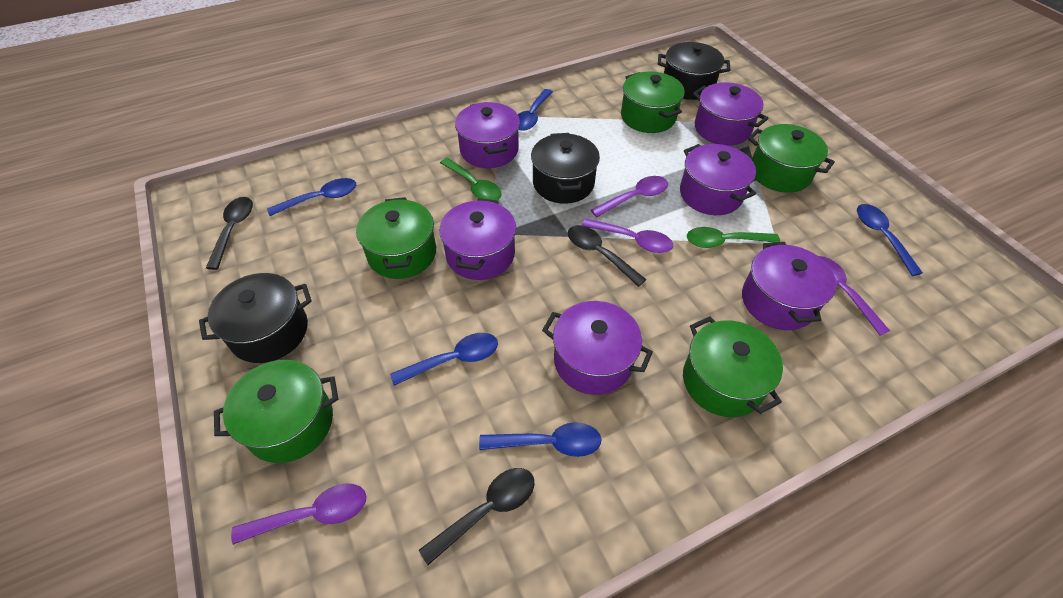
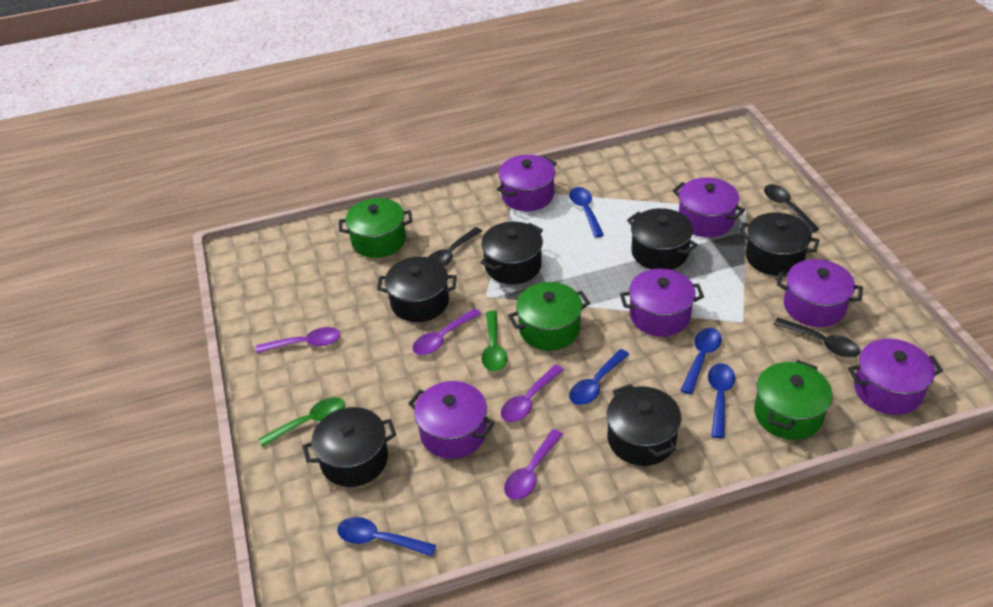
black pot: [199,273,312,363] [531,133,600,204] [658,42,730,100] = 3 -> [303,407,396,487] [377,257,457,322] [480,222,543,284] [606,384,681,466] [627,208,697,270] [738,212,820,276] = 6
green pot: [214,360,339,463] [356,197,436,279] [621,71,685,133] [683,316,783,417] [748,124,835,193] = 5 -> [339,198,413,258] [508,282,590,351] [754,360,832,440] = 3

